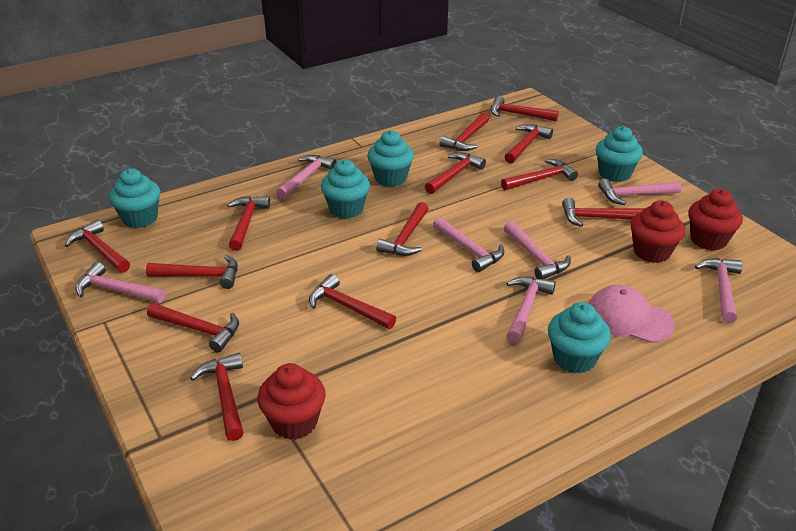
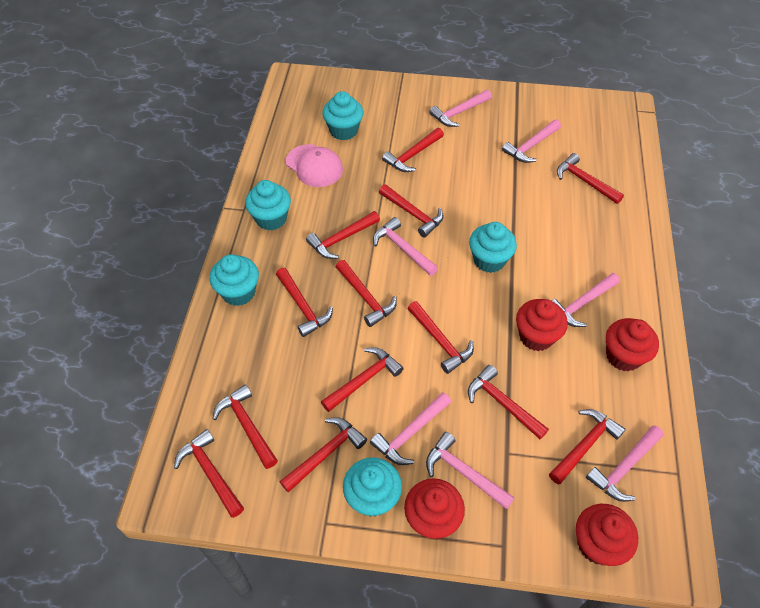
red cupcake: [258,363,326,440] [631,200,685,263] [688,189,743,251] = 3 -> [404,478,465,539] [516,299,568,351] [576,504,638,566] [606,318,659,372] = 4

